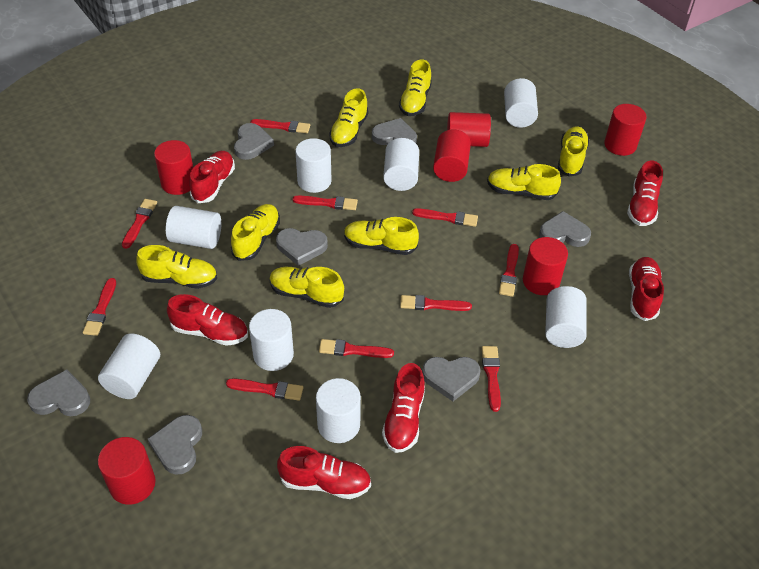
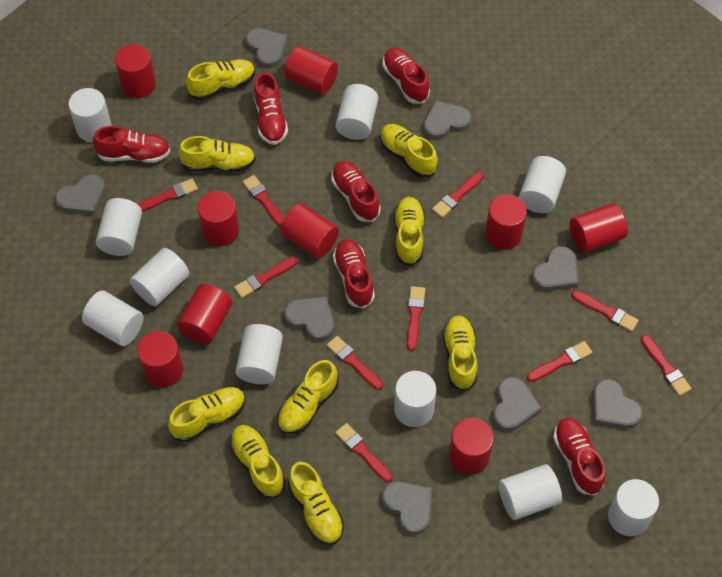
grey heart: [27,369,90,416] [148,415,202,475] [234,123,274,160] [276,228,328,266] [372,118,417,145] [422,357,481,401] [539,211,591,247] = 7 -> [55,174,106,216] [246,28,288,68] [284,297,334,342] [382,481,432,535] [423,100,471,140] [493,377,542,432] [532,246,578,291] [593,379,643,429] = 8
red cylinder: [98,437,156,505] [154,140,193,195] [433,129,471,182] [447,112,491,147] [523,237,568,295] [604,104,647,156] = 6 -> [115,44,156,98] [137,331,183,387] [177,284,232,344] [198,191,239,246] [280,204,339,258] [284,46,338,94] [449,418,494,475] [485,195,527,250] [569,203,628,253] = 9
white cylinder: [98,333,160,399] [166,206,221,249] [249,309,294,371] [295,138,332,193] [316,378,361,443] [383,138,419,191] [504,78,538,128] [545,286,587,348] = 8 -> [68,88,112,142] [82,290,144,346] [96,198,142,256] [130,248,189,306] [236,324,283,384] [336,84,378,140] [394,371,436,427] [499,464,562,520] [519,156,566,213] [608,479,659,536] = 10
yellow shoe: [136,245,217,289] [231,204,280,261] [269,267,344,308] [329,88,368,147] [344,217,419,255] [399,59,432,116] [487,164,561,200] [558,126,589,177] = 8 -> [168,387,246,442] [178,136,256,172] [186,59,255,100] [230,425,285,498] [277,360,338,434] [288,462,344,545] [380,124,438,178] [394,197,425,266] [442,316,477,391] = 9

